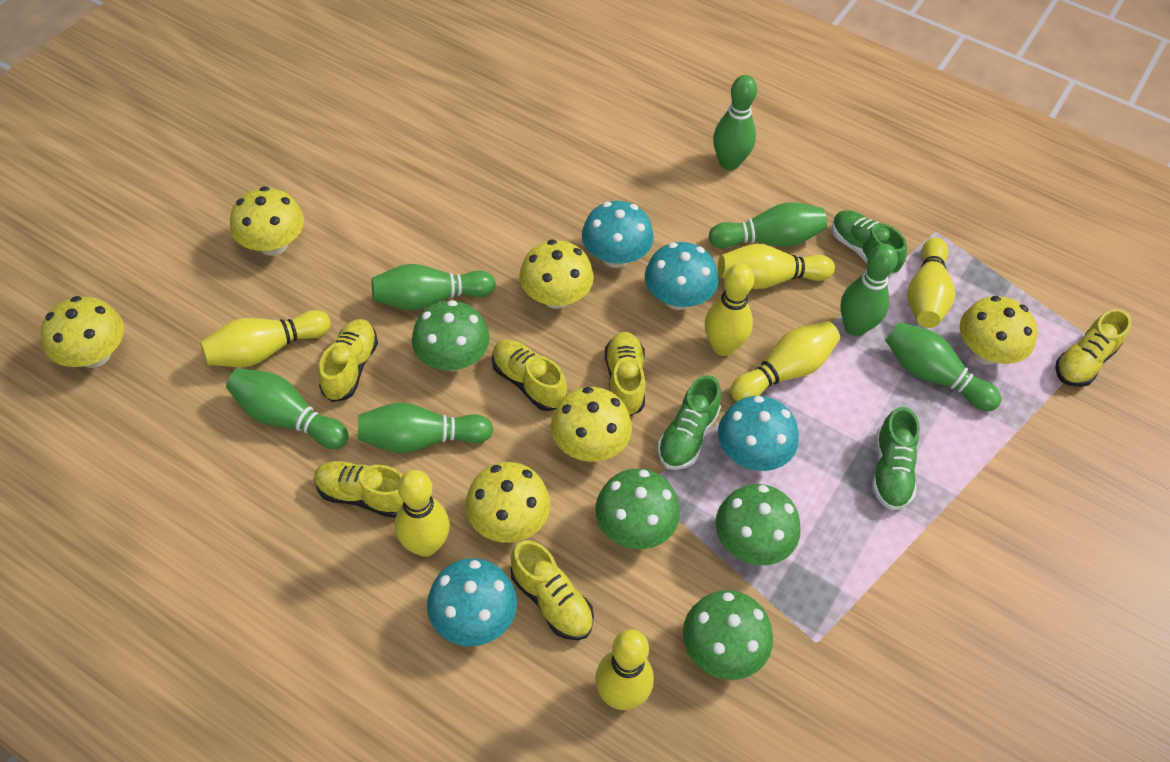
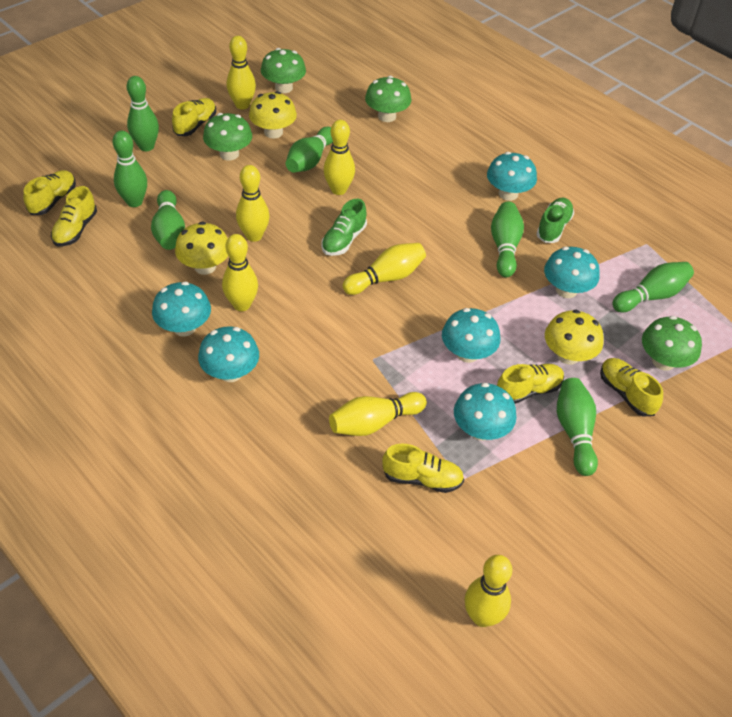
green shoe: [658,375,721,470] [832,210,907,275] [872,407,920,510] = 3 -> [321,199,367,256] [536,197,574,243] = 2
turquoise mushroom: [427,558,517,646] [582,201,654,268] [645,242,718,310] [718,396,799,471] = 4 -> [152,282,211,337] [198,326,259,382] [442,308,500,363] [454,383,517,440] [487,152,537,201] [544,247,600,298] = 6
yellow mushroom: [41,296,124,368] [230,187,304,256] [465,462,550,543] [519,240,594,309] [551,387,632,462] [960,296,1038,365] = 6 -> [175,222,228,275] [249,91,297,139] [545,310,604,365] = 3

